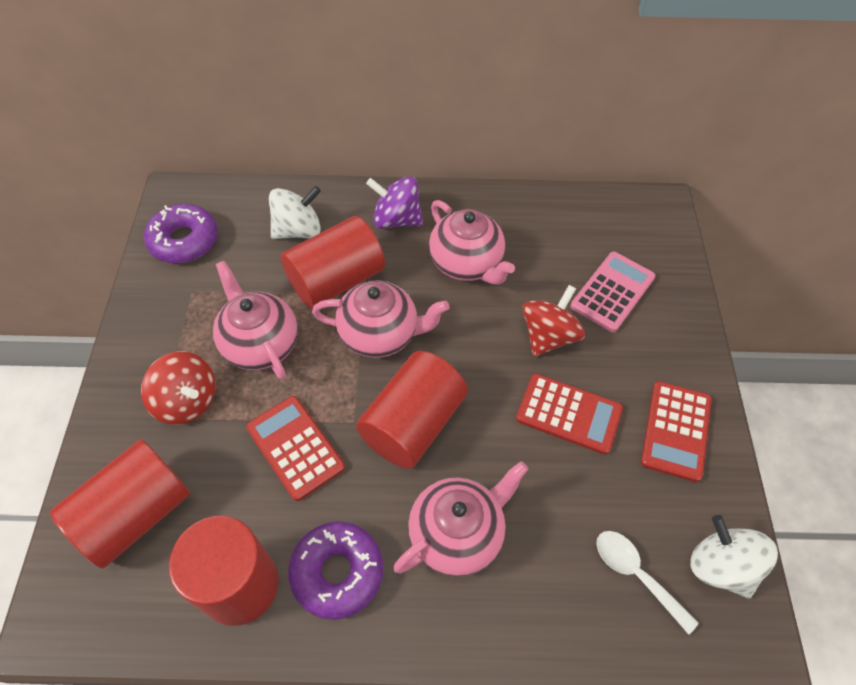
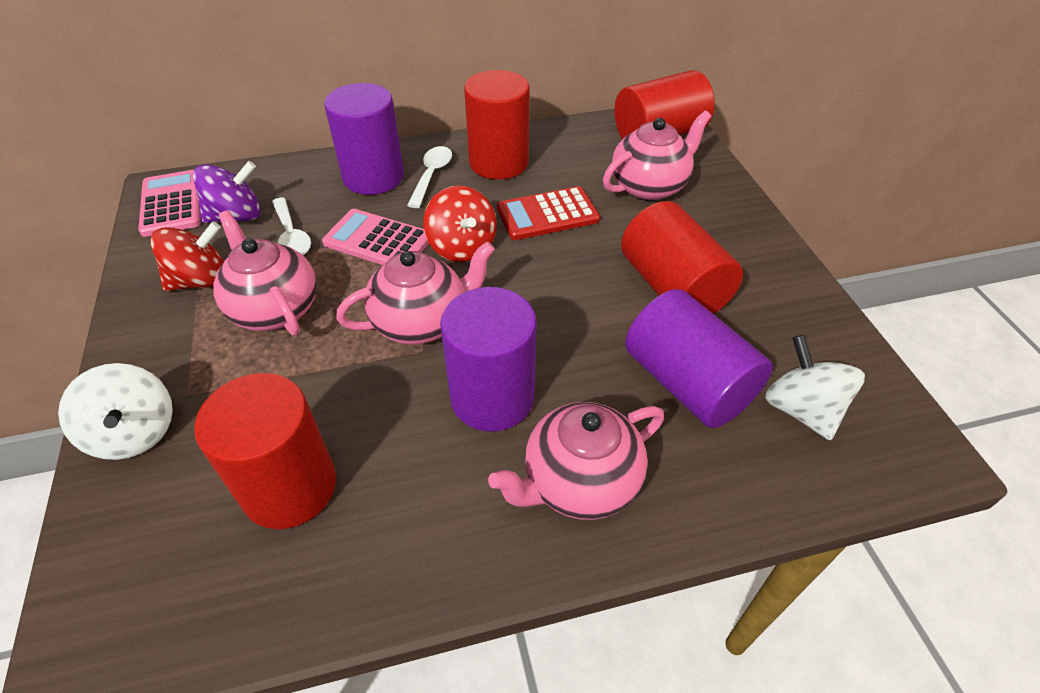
pink calculator: [570,252,655,332] = 1 -> [138,170,201,237] [322,209,429,265] = 2
purple cylinder: none = 0 -> [324,83,404,195] [440,287,537,432] [625,289,773,428] = 3
purple donut: [144,204,218,263] [288,521,383,620] = 2 -> none = 0
red calculator: [246,396,345,501] [516,374,623,455] [641,381,712,482] = 3 -> [497,186,600,240] = 1
white spoon: [596,531,699,635] = 1 -> [272,197,311,255] [407,146,452,208] = 2

